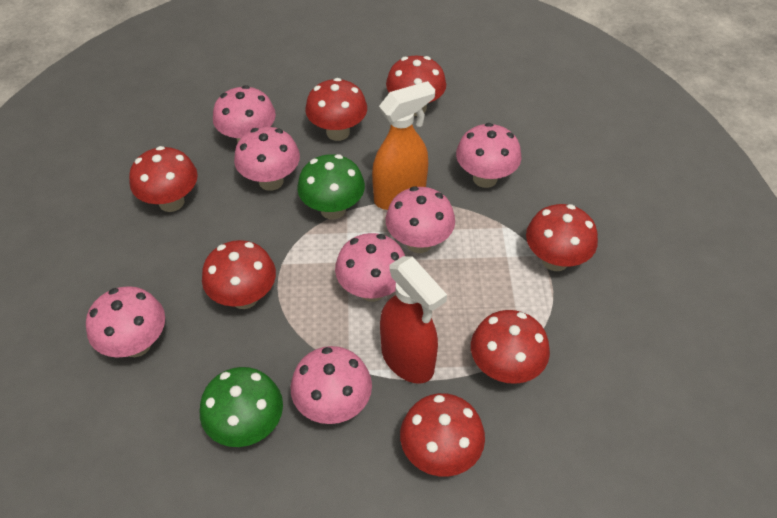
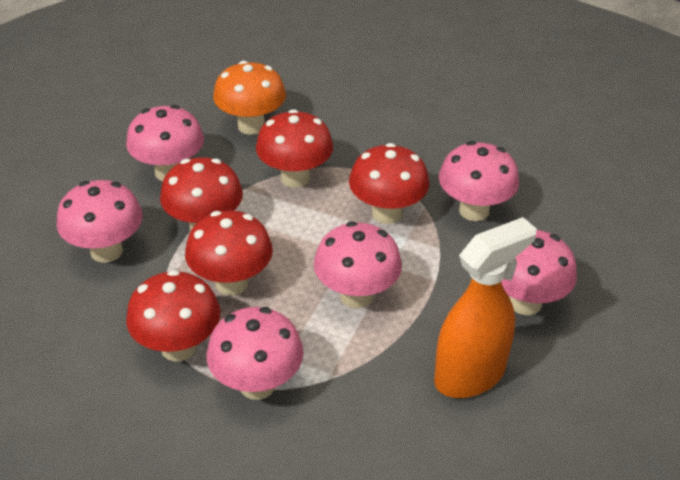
green mushroom: [200,367,283,447] [297,154,365,219] = 2 -> none = 0
orange mushroom: none = 0 -> [213,61,286,135] = 1
pink mushroom: [86,286,165,358] [213,85,276,143] [234,127,300,191] [291,346,372,424] [335,233,405,302] [385,186,455,253] [456,123,521,188] = 7 -> [56,180,143,263] [126,105,204,181] [206,307,304,400] [314,221,402,308] [439,141,519,221] [501,230,577,315] = 6
red mushroom: [129,146,198,212] [202,240,276,309] [305,78,367,141] [386,56,446,116] [400,393,485,477] [471,310,550,384] [526,204,598,271] = 7 -> [126,270,220,361] [160,158,243,231] [185,210,273,295] [256,109,333,188] [349,143,429,224] = 5
red spray bottle: [380,256,447,384] = 1 -> none = 0

